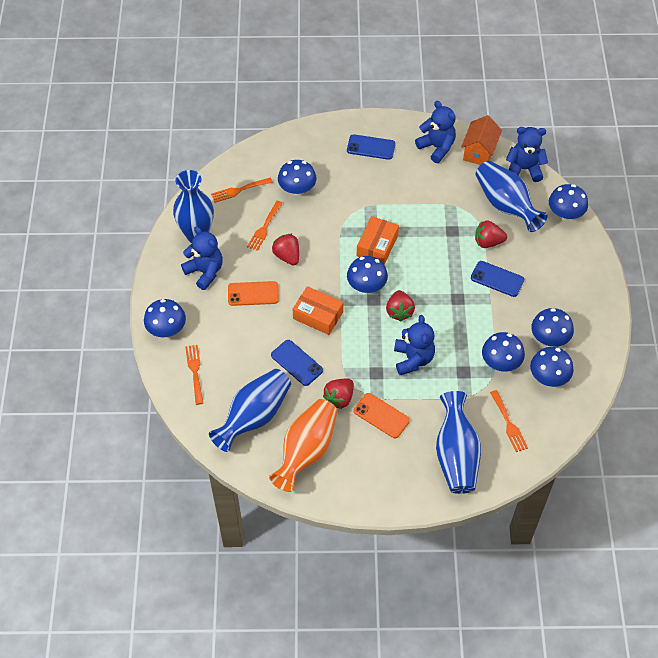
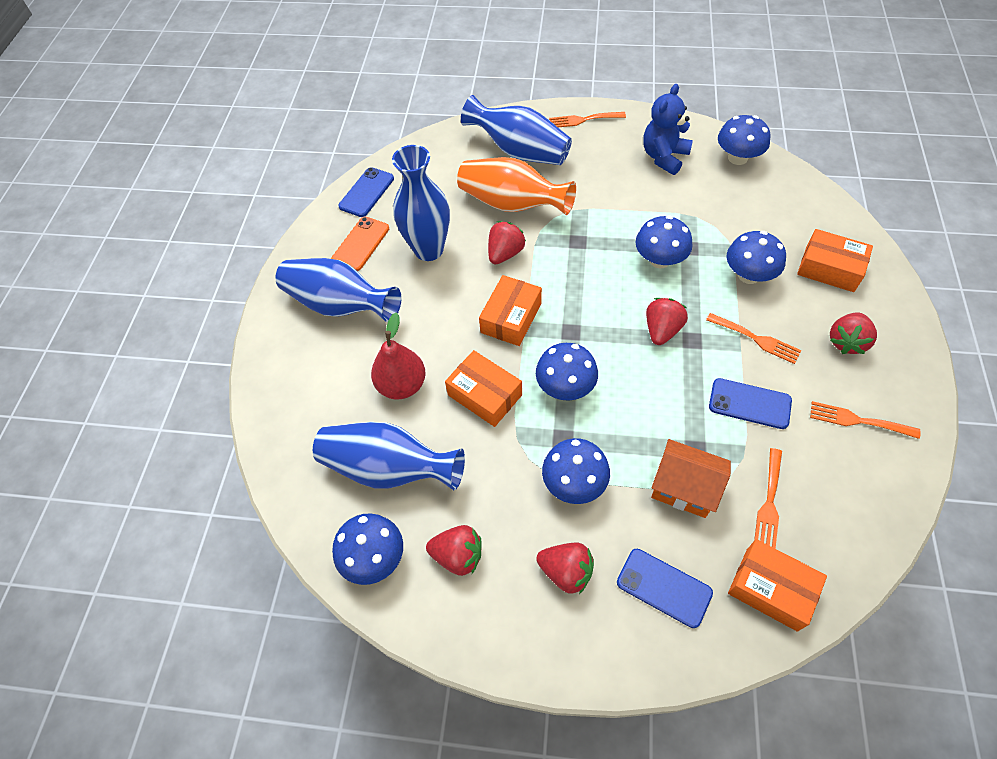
blue mushroom: [144,299,186,337] [278,160,317,195] [347,256,388,293] [482,332,525,372] [530,347,573,387] [531,308,574,347] [549,184,588,220] = 7 -> [332,513,403,585] [536,343,598,401] [542,438,610,504] [636,215,692,268] [718,115,770,165] [727,231,786,284] = 6
blue teddy bear: [181,226,223,290] [394,315,435,375] [415,101,456,163] [506,127,548,182] = 4 -> [643,84,693,175] = 1
orange box: [293,286,343,335] [357,216,399,265] = 2 -> [445,350,522,427] [479,275,542,346] [728,539,827,632] [797,229,873,292] = 4
orange phone: [228,281,279,306] [354,393,410,438] = 2 -> [331,217,389,271] = 1
red pear: none = 0 -> [371,312,426,399] = 1
red strawberry: [272,234,299,266] [323,379,354,409] [386,290,415,322] [475,220,507,248] = 4 -> [426,525,481,576] [488,221,526,265] [536,543,594,594] [646,298,688,345] [830,312,877,354] = 5

